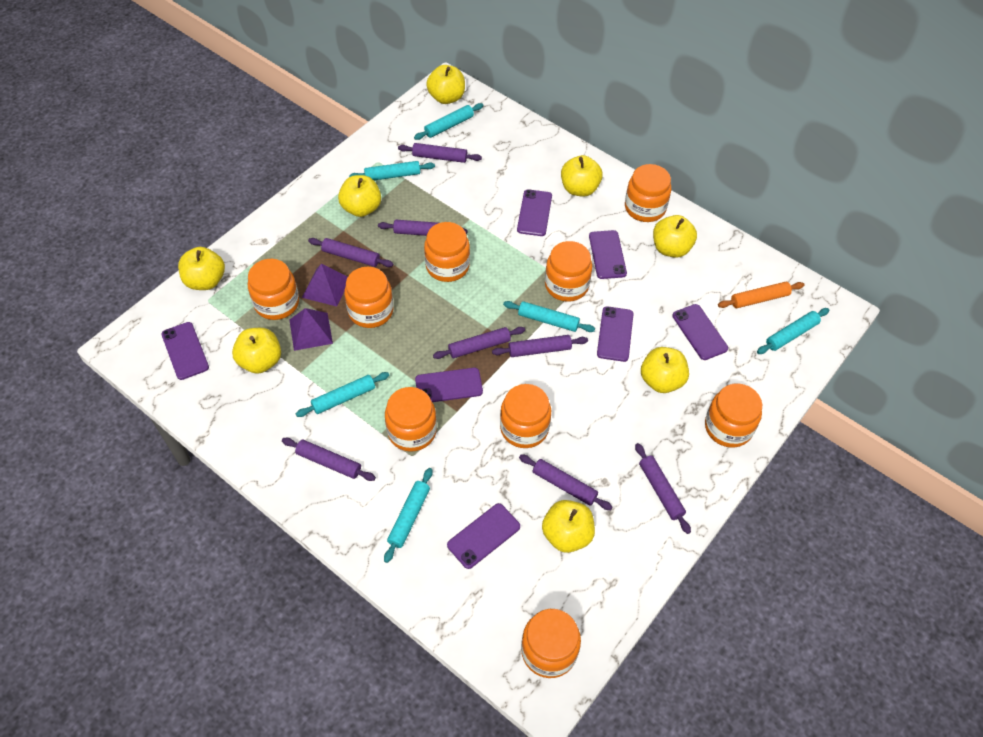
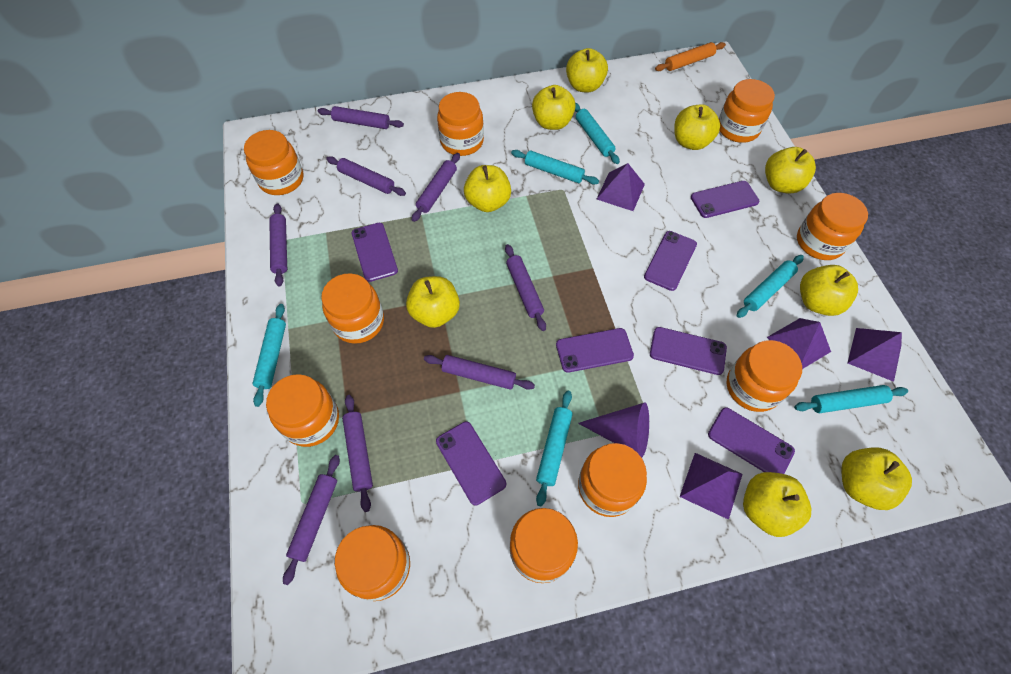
orange jar: [248,259,299,320] [344,267,393,328] [385,387,437,452] [424,222,470,282] [500,384,551,448] [521,609,581,678] [545,241,592,302] [625,164,671,222] [705,383,762,448] = 9 -> [244,130,303,195] [266,374,339,447] [321,273,384,344] [335,525,410,601] [437,92,484,156] [509,508,578,583] [578,443,647,517] [719,79,775,143] [727,340,802,412] [797,193,868,260] = 10
purple cone: none = 0 -> [578,403,649,458] = 1
purple pyramid: [289,308,333,351] [302,264,348,306] = 2 -> [597,163,645,211] [680,453,743,520] [767,318,831,369] [847,328,902,382] = 4
yellow apple: [178,247,225,290] [232,328,281,374] [338,175,381,217] [426,65,465,104] [542,500,595,553] [561,155,603,197] [641,347,689,393] [653,215,697,258] = 8 -> [406,276,460,328] [464,165,511,212] [532,85,576,130] [566,48,608,92] [674,104,720,150] [743,472,811,537] [765,147,816,194] [800,265,858,316] [841,447,912,510] = 9

